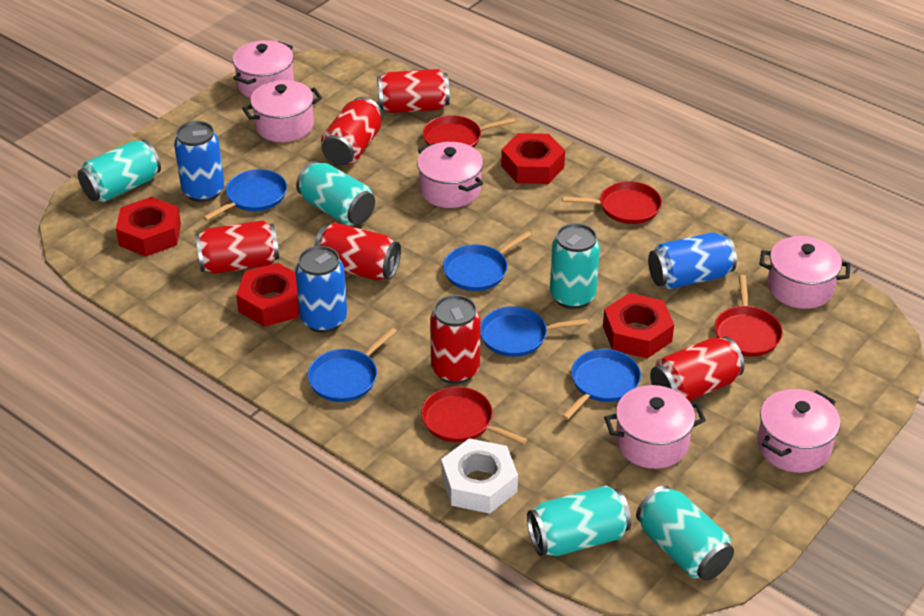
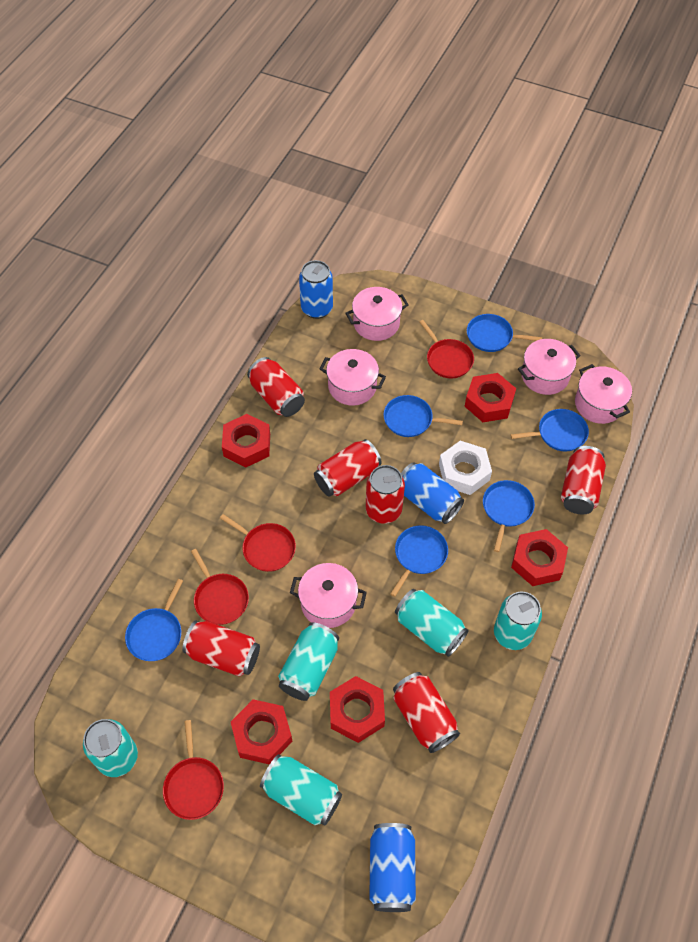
blue pan: [203,169,287,221] [307,328,397,402] [443,231,531,291] [480,306,588,357] [562,349,641,420] = 5 -> [125,579,183,661] [383,395,463,437] [390,525,448,597] [467,314,542,352] [483,480,535,552] [510,409,589,451] = 6
pink pot: [233,40,294,98] [242,80,322,142] [417,142,483,208] [604,385,706,469] [757,389,840,473] [759,236,851,309] = 6 -> [290,563,367,628] [320,349,386,406] [345,287,409,341] [518,339,581,395] [575,364,632,424] = 5
red nut: [116,197,181,256] [236,263,299,327] [501,133,565,184] [603,293,674,358] = 4 -> [222,414,270,468] [231,699,293,765] [330,676,385,743] [465,373,516,422] [511,529,568,586] = 5

